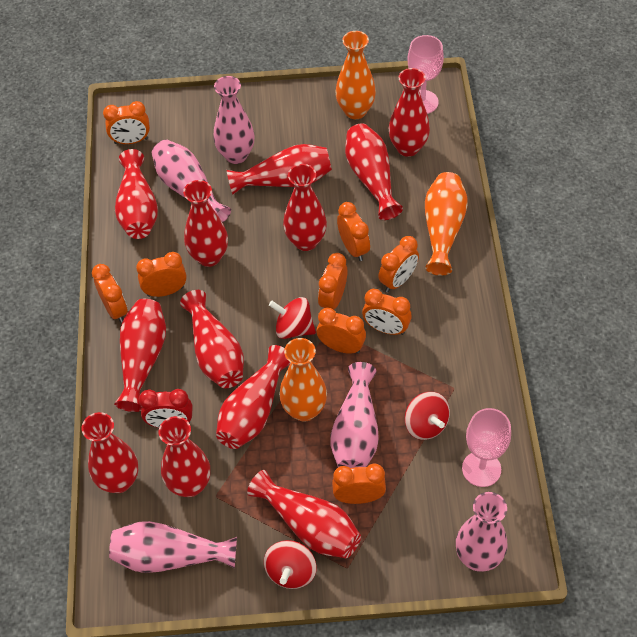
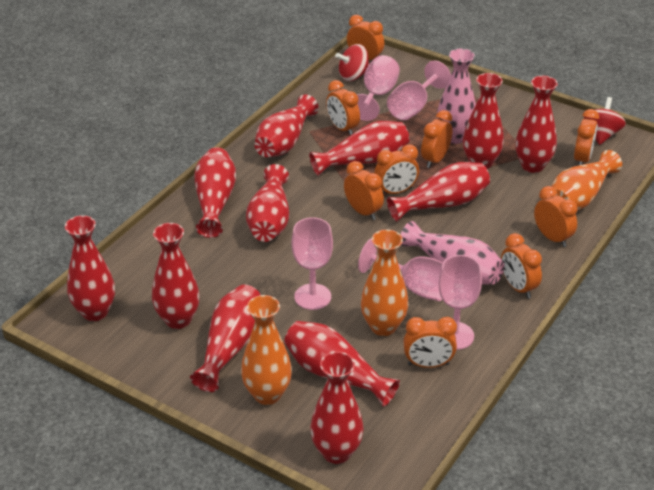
pink goblet: [408,35,444,114] [462,408,511,487] = 2 -> [292,217,333,310] [357,55,400,121] [358,238,443,301] [387,61,451,120] [438,255,482,350] = 5
pink vase: [109,521,237,573] [152,140,231,223] [213,76,255,164] [330,362,379,468] [456,492,507,572] = 5 -> [401,221,504,285] [437,48,476,144] = 2
red clock: [139,389,193,428] = 1 -> none = 0
red spinning top: [264,540,316,589] [269,297,316,339] [405,392,450,440] = 3 -> [335,44,369,81] [584,97,626,145] = 2

